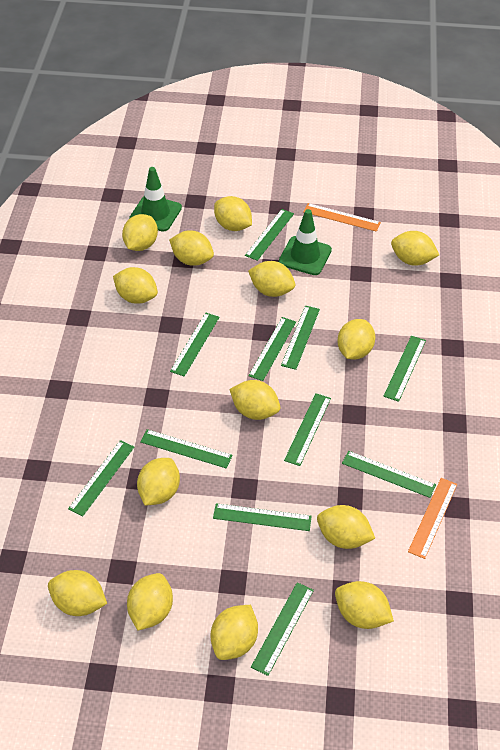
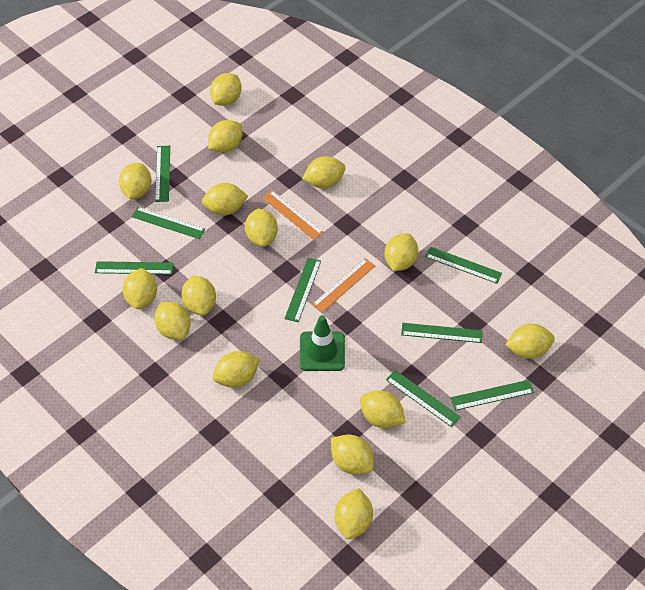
green ruler: [68,440,134,516] [140,429,233,469] [170,313,220,376] [213,503,312,531] [245,209,294,261] [248,317,296,381] [251,582,314,676] [281,306,320,370] [284,393,331,466] [342,451,436,498] [384,336,426,402] = 11 -> [95,261,174,274] [132,207,205,239] [155,146,170,202] [284,258,321,322] [386,370,461,427] [401,323,482,343] [425,247,502,284] [450,380,534,411] = 8
green traffic cone: [129,167,182,232] [279,209,332,275] = 2 -> [299,315,345,371] = 1
yellow lemon: [48,570,107,616] [113,267,158,304] [122,214,158,251] [127,573,173,630] [137,458,180,506] [169,230,214,266] [211,605,258,660] [214,196,252,231] [229,380,280,420] [248,261,295,297] [317,505,375,549] [335,581,394,629] [338,319,375,359] [391,231,439,266] = 14 -> [119,163,152,199] [123,268,157,309] [154,302,191,340] [181,275,216,316] [202,183,248,215] [208,120,242,153] [210,73,242,106] [213,351,260,388] [245,209,278,247] [302,156,346,188] [331,435,374,475] [335,488,373,539] [360,390,406,428] [385,233,418,271] [505,324,555,359] = 15

